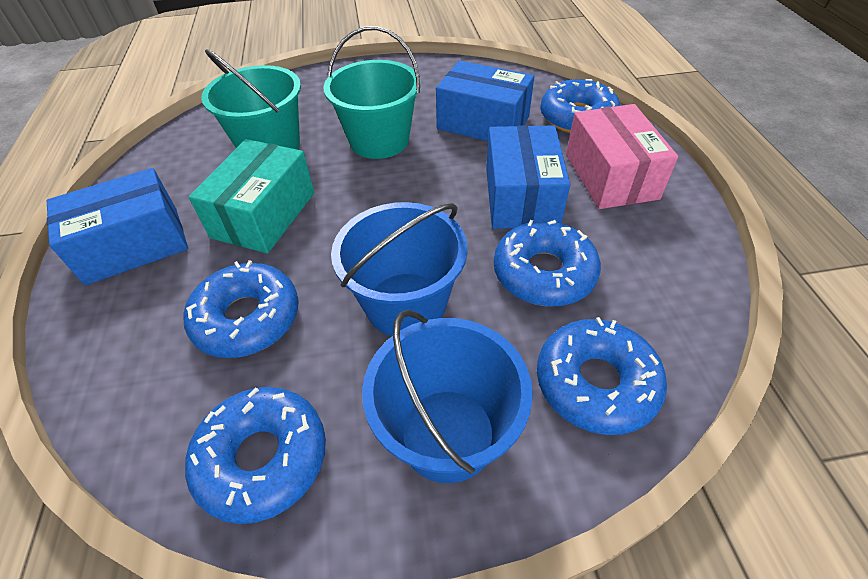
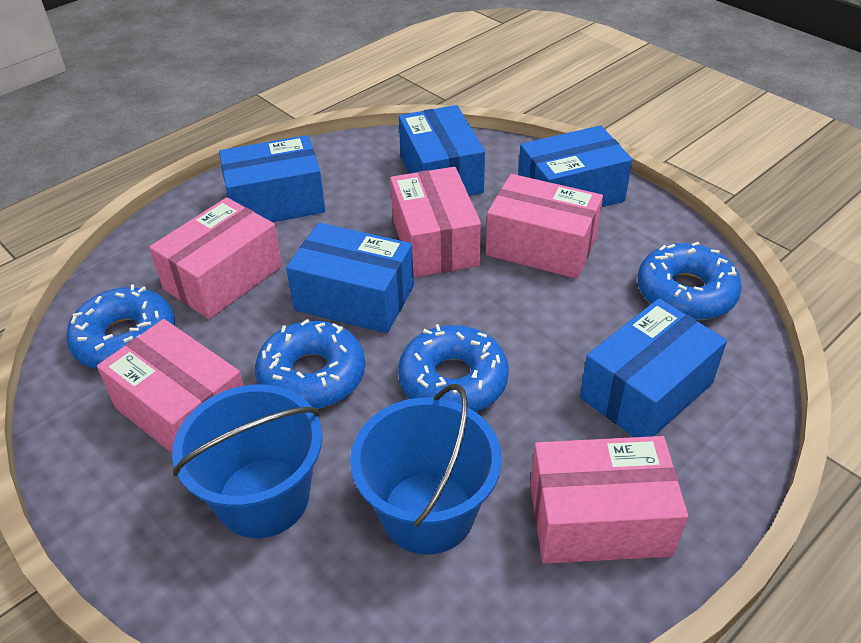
blue box: [47,168,188,285] [436,61,534,141] [486,125,570,229] = 3 -> [219,135,326,222] [286,223,414,333] [399,105,485,196] [518,125,633,207] [580,298,727,437] = 5
blue donut: [183,260,299,358] [185,387,326,524] [494,220,601,307] [537,317,667,435] [540,79,620,133] = 5 -> [66,284,175,369] [255,319,365,409] [398,324,509,412] [638,242,742,320] = 4
pink box: [566,104,678,209] = 1 -> [97,319,244,453] [149,197,282,319] [390,167,481,278] [486,174,603,279] [530,436,688,564] = 5
turquoise box: [188,139,314,253] = 1 -> none = 0
turquoise bucket: [201,49,301,150] [323,26,421,159] = 2 -> none = 0

